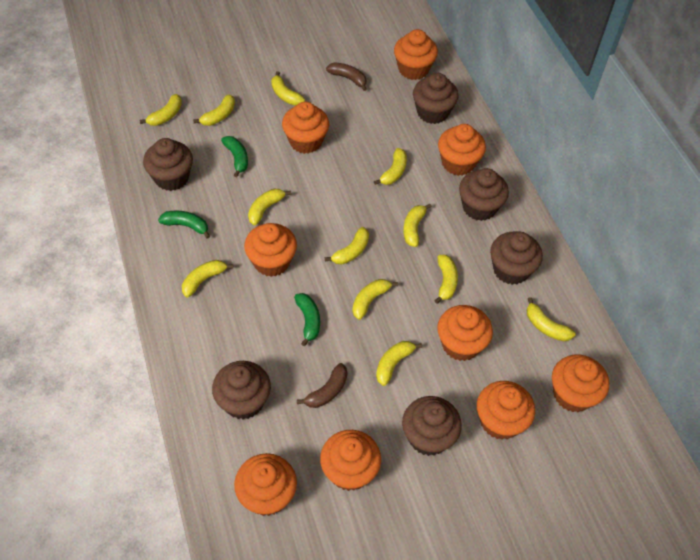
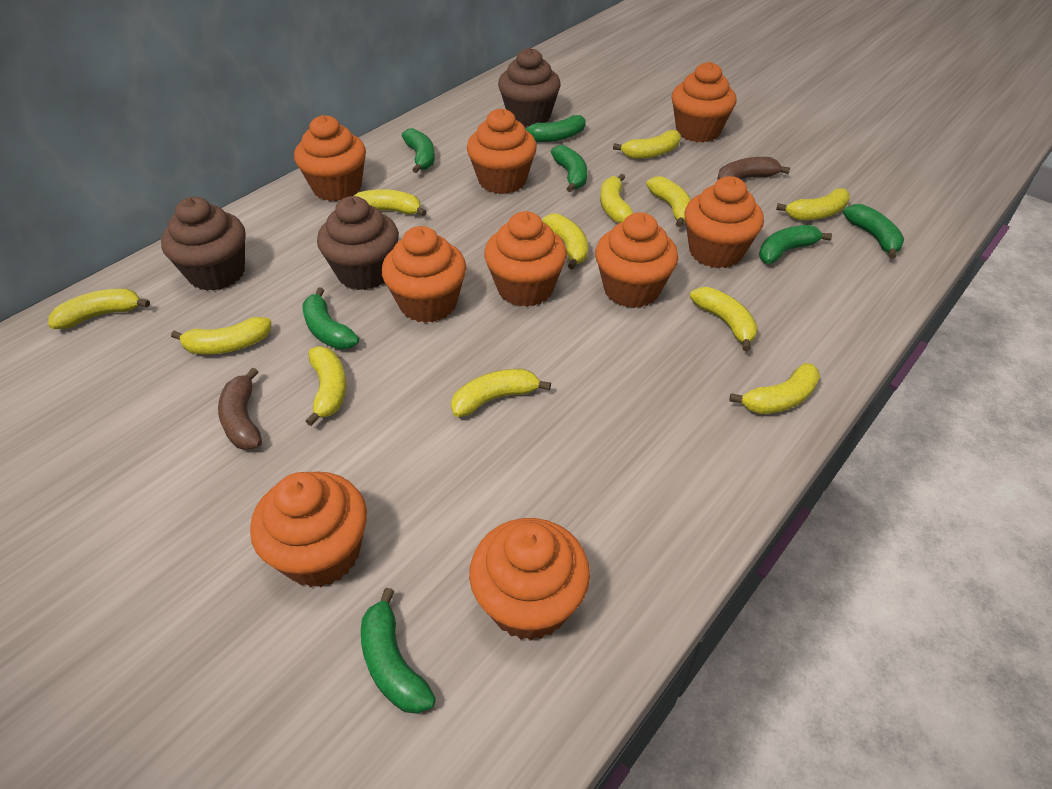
brown cupcake: [143,138,193,191] [212,361,271,420] [402,396,462,456] [413,73,459,124] [459,168,509,221] [490,232,543,285] = 6 -> [161,197,246,291] [317,196,399,290] [498,48,560,127] = 3
green banana: [158,211,210,239] [221,136,248,177] [294,293,320,346] = 3 -> [303,287,359,349] [361,588,436,714] [402,128,435,173] [525,115,586,142] [551,145,587,192] [759,225,832,264] [843,204,904,259] = 7

